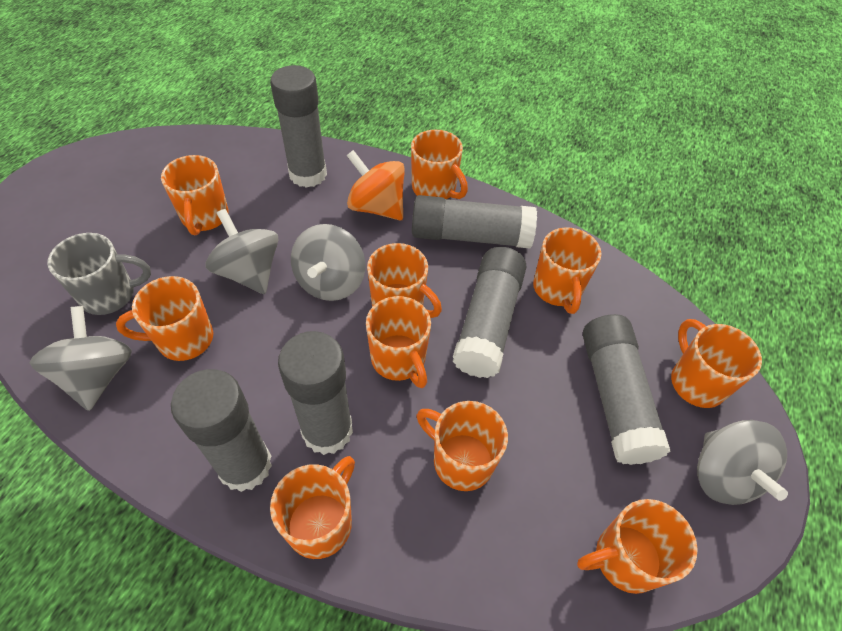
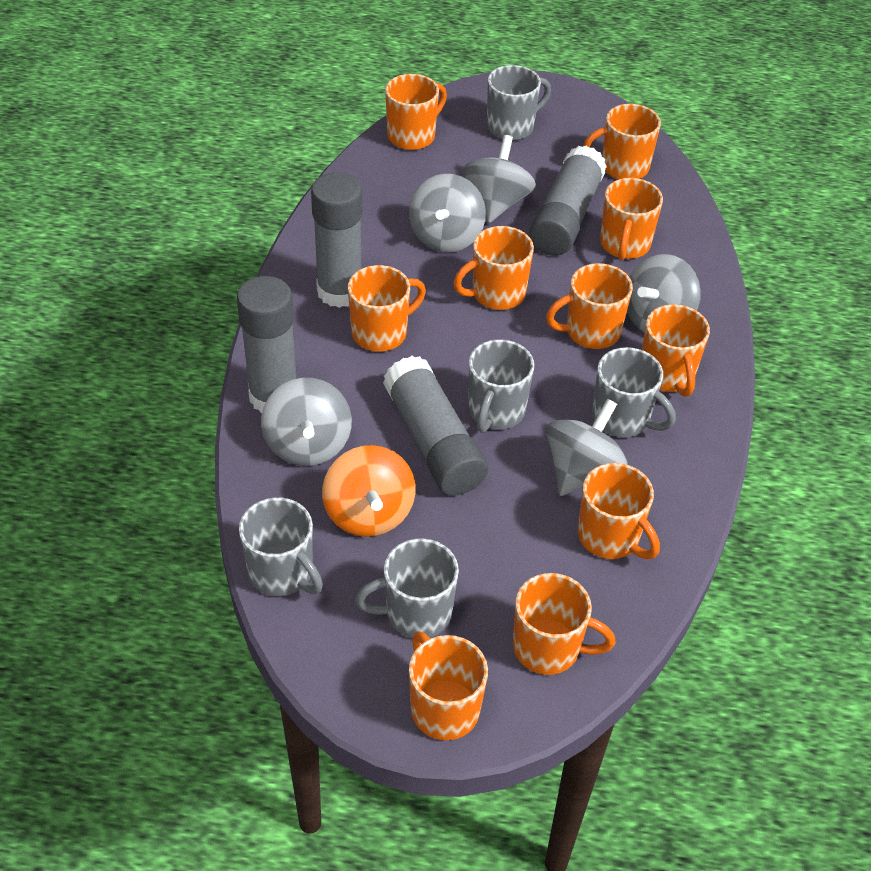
grey glue stick: [171,369,272,492] [270,65,327,188] [278,331,353,455] [412,195,537,249] [452,247,526,378] [583,314,671,465] = 6 -> [237,276,296,413] [311,172,362,308] [383,356,488,496] [529,146,607,256] = 4
grey mug: [48,233,151,315] = 1 -> [239,497,323,596] [355,538,459,638] [468,339,534,433] [487,65,551,141] [592,347,676,437] = 5
grey spinning top: [30,306,132,411] [205,209,279,294] [291,224,366,301] [697,420,788,505] = 4 -> [261,378,352,466] [409,174,486,253] [462,135,536,223] [546,399,628,496] [627,254,701,332] = 5

